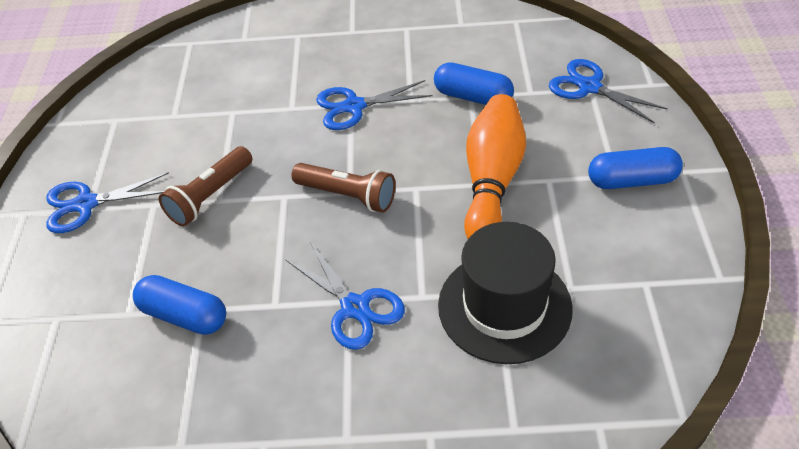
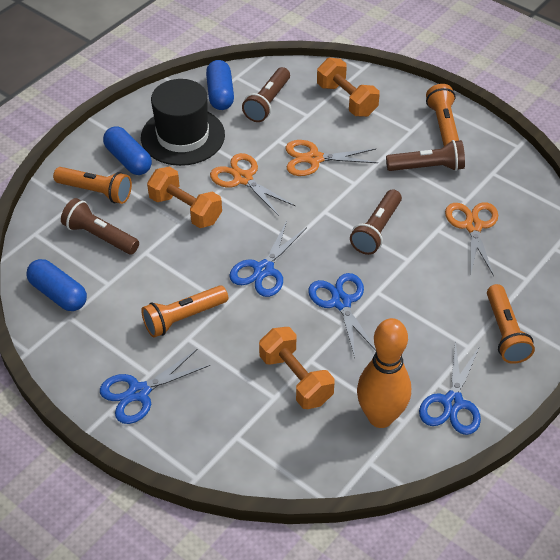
brown flashlight: [159,146,252,226] [291,163,396,213] = 2 -> [61,198,139,254] [242,67,290,122] [350,189,402,255] [386,140,465,171] = 4
orange dumbbell: none = 0 -> [147,166,222,228] [259,327,335,409] [317,58,380,117] = 3
orange flashlight: none = 0 -> [53,167,132,204] [141,285,228,338] [426,84,459,146] [487,284,535,364] = 4
orange scissors: none = 0 -> [210,153,295,216] [286,140,378,176] [445,202,498,276] = 3

